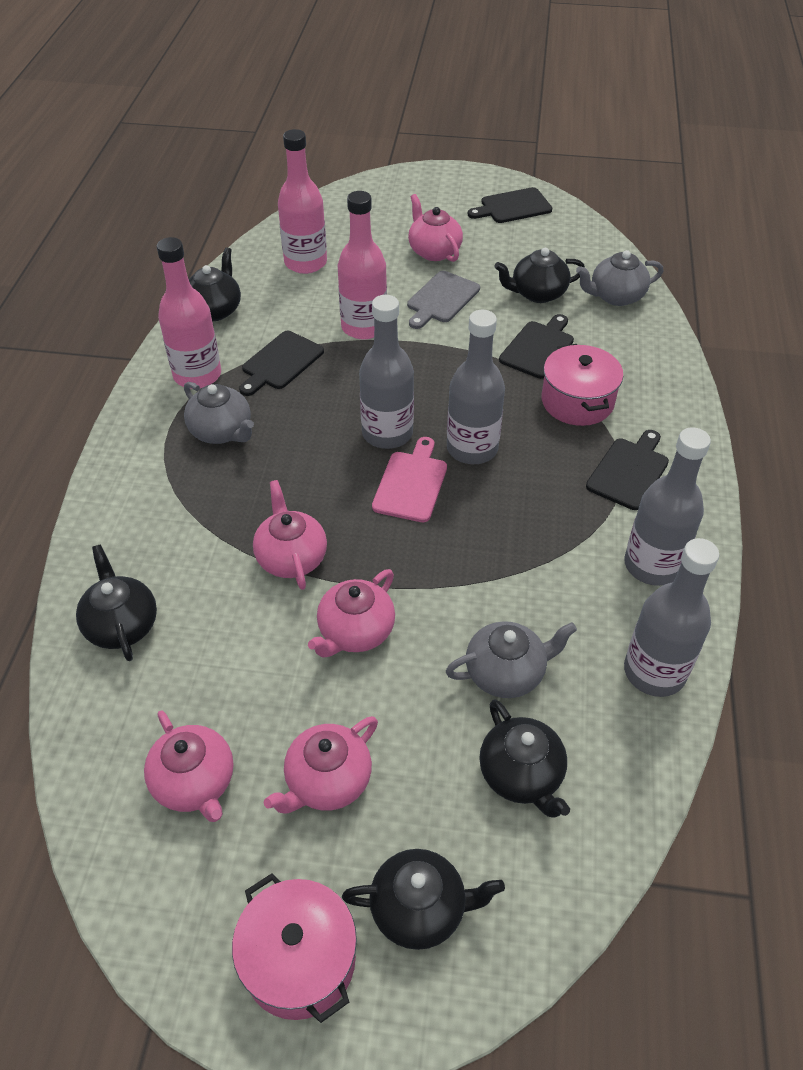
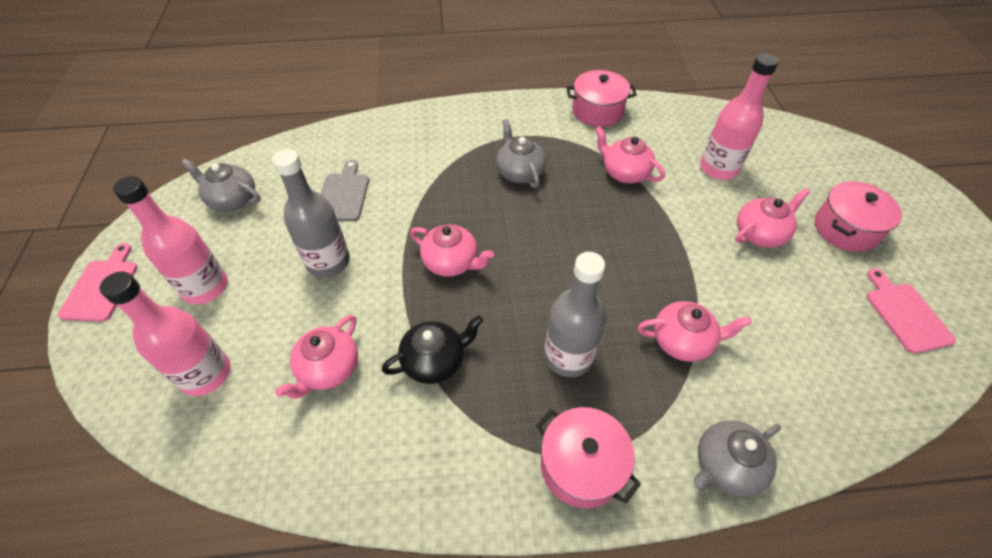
black cutting board: [239,331,324,396] [468,187,552,223] [499,314,574,379] [586,430,669,510] = 4 -> none = 0
black teapot: [76,545,157,661] [189,247,241,321] [342,849,505,950] [479,699,570,818] [494,248,585,303] = 5 -> [382,315,483,384] = 1
grey bottle: [359,295,414,449] [447,310,505,464] [624,427,711,586] [624,538,719,697] = 4 -> [272,149,350,278] [544,252,606,377] = 2
pink cutting board: [372,437,447,522] = 1 -> [58,243,138,322] [866,268,956,354] = 2
pink pot: [232,873,357,1023] [542,344,623,426] = 2 -> [536,407,641,509] [566,70,637,127] [815,181,902,252] = 3

